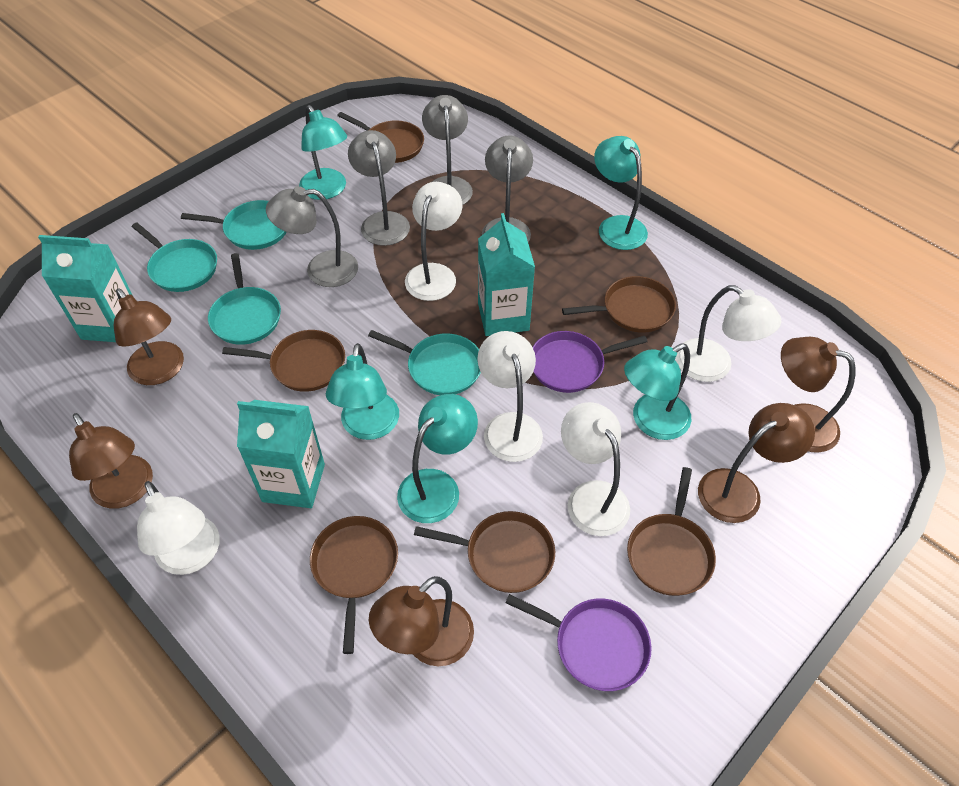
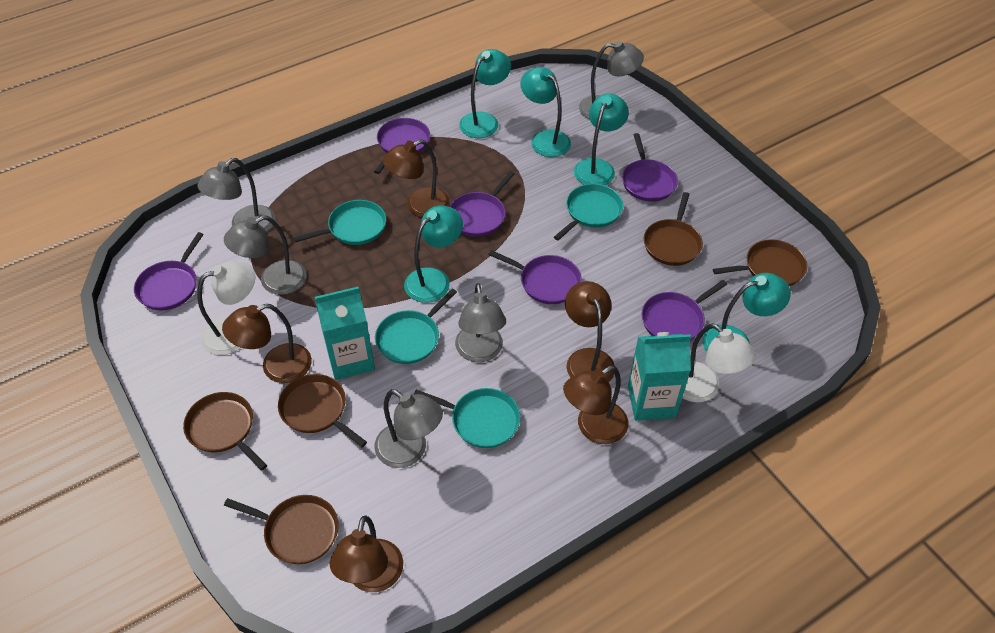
brown pan: [222,330,345,392] [310,516,398,654] [337,112,424,163] [414,511,555,593] [562,276,676,333] [627,467,716,596] = 6 -> [183,392,267,471] [224,495,339,564] [278,374,367,447] [644,192,703,266] [713,239,807,286] = 5
grey lamp: [266,186,358,287] [348,130,410,246] [422,95,473,205] [482,135,533,242] = 4 -> [198,158,275,232] [224,215,306,295] [375,389,443,468] [455,283,506,362] [579,41,644,119] = 5
purple pan: [505,594,652,691] [533,331,648,393] = 2 -> [134,232,204,310] [374,118,430,174] [450,171,515,237] [488,250,582,304] [622,133,678,202] [641,280,727,340] = 6
turquoise carton: [38,235,133,342] [237,400,325,508] [478,213,535,336] = 3 -> [315,287,375,380] [628,332,691,421] = 2
white lamp: [137,481,220,575] [405,182,462,301] [477,331,543,462] [561,402,630,536] [676,285,782,382] = 5 -> [197,261,255,355] [682,324,756,402] = 2

